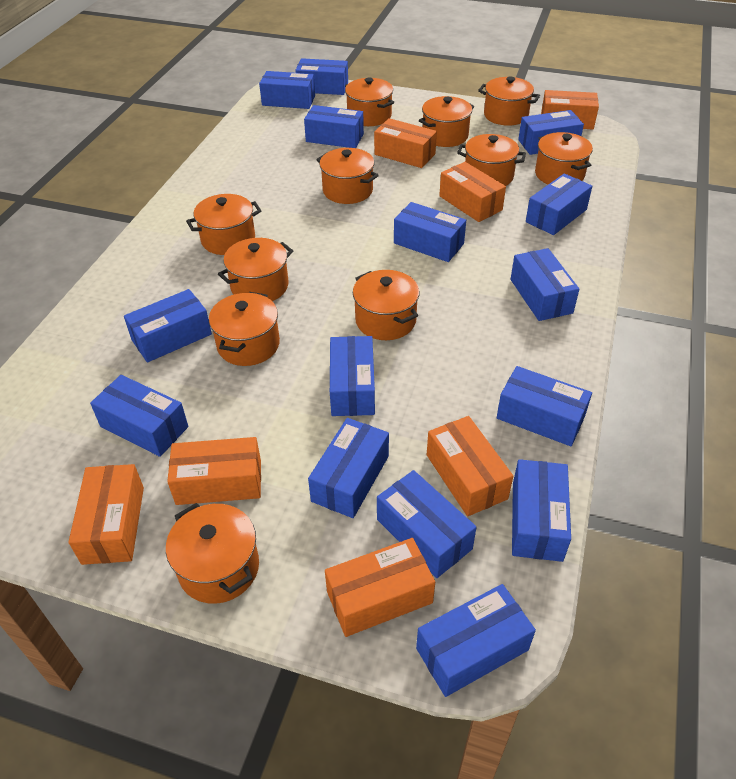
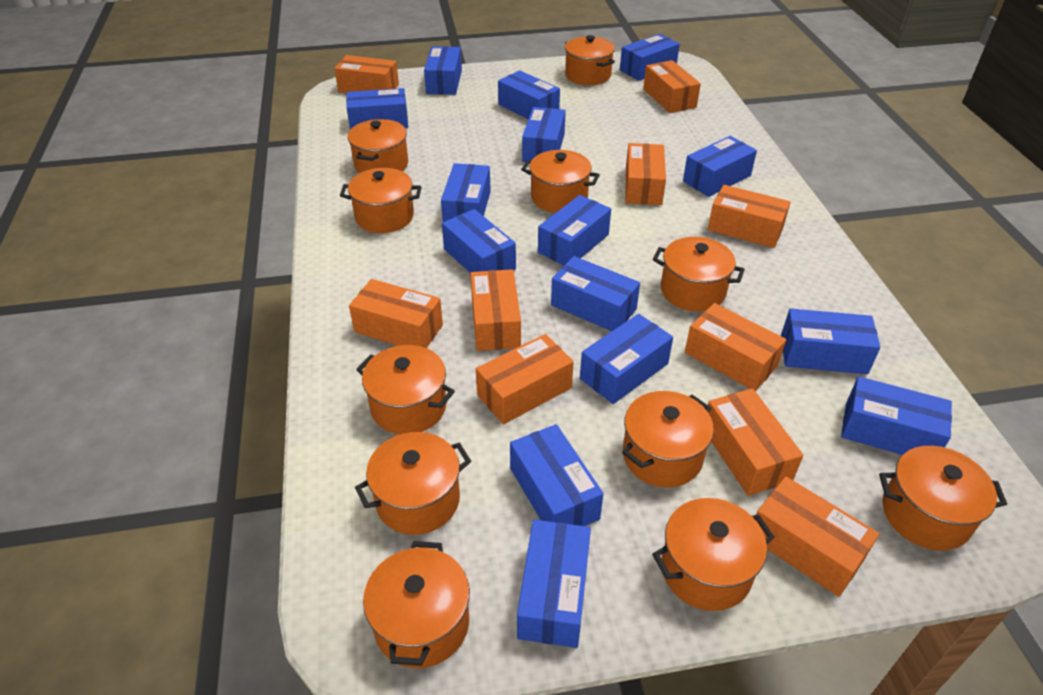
orange box: [69,464,144,565] [167,437,261,505] [325,538,435,637] [374,118,437,168] [427,416,513,516] [439,162,506,222] [541,90,599,129] = 7 -> [334,55,399,93] [349,279,443,348] [470,269,521,351] [476,334,574,424] [626,143,666,205] [643,60,701,113] [685,303,786,391] [708,185,791,248] [708,388,803,496] [756,476,879,597] = 10

